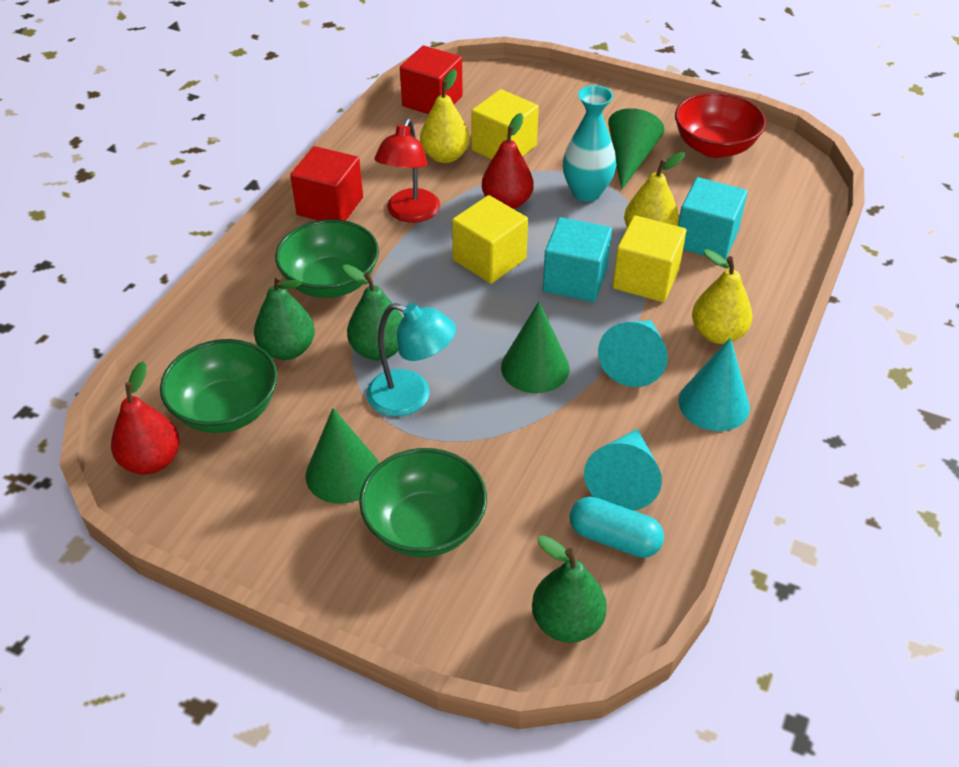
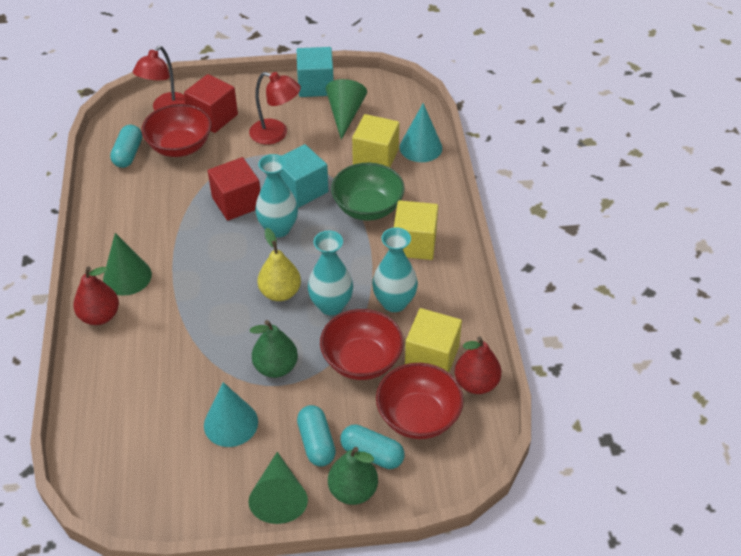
green bowl: [160,339,278,433] [275,219,379,298] [359,448,487,557] = 3 -> [331,163,405,221] = 1
green pear: [254,275,315,360] [342,264,403,360] [532,535,607,642] = 3 -> [250,320,298,378] [328,447,378,505] = 2
red bowl: [675,92,766,158] = 1 -> [141,104,211,157] [320,309,404,380] [376,363,464,439] = 3
red lamp: [374,118,440,223] = 1 -> [133,46,186,110] [249,72,301,144] = 2
turquoise capsule: [570,497,664,558] = 1 -> [110,125,142,168] [297,405,336,467] [340,424,405,469] = 3
turquoise cone: [584,429,662,511] [598,320,668,387] [678,338,750,431] = 3 -> [204,382,258,447] [399,103,442,162] = 2
turquoise lamp: [367,303,456,416] = 1 -> none = 0
turquoise vase: [563,85,616,202] = 1 -> [255,154,298,238] [308,231,353,315] [372,227,418,312] = 3
yellow pear: [420,69,469,163] [624,152,685,228] [692,249,753,344] = 3 -> [257,228,301,301] = 1

